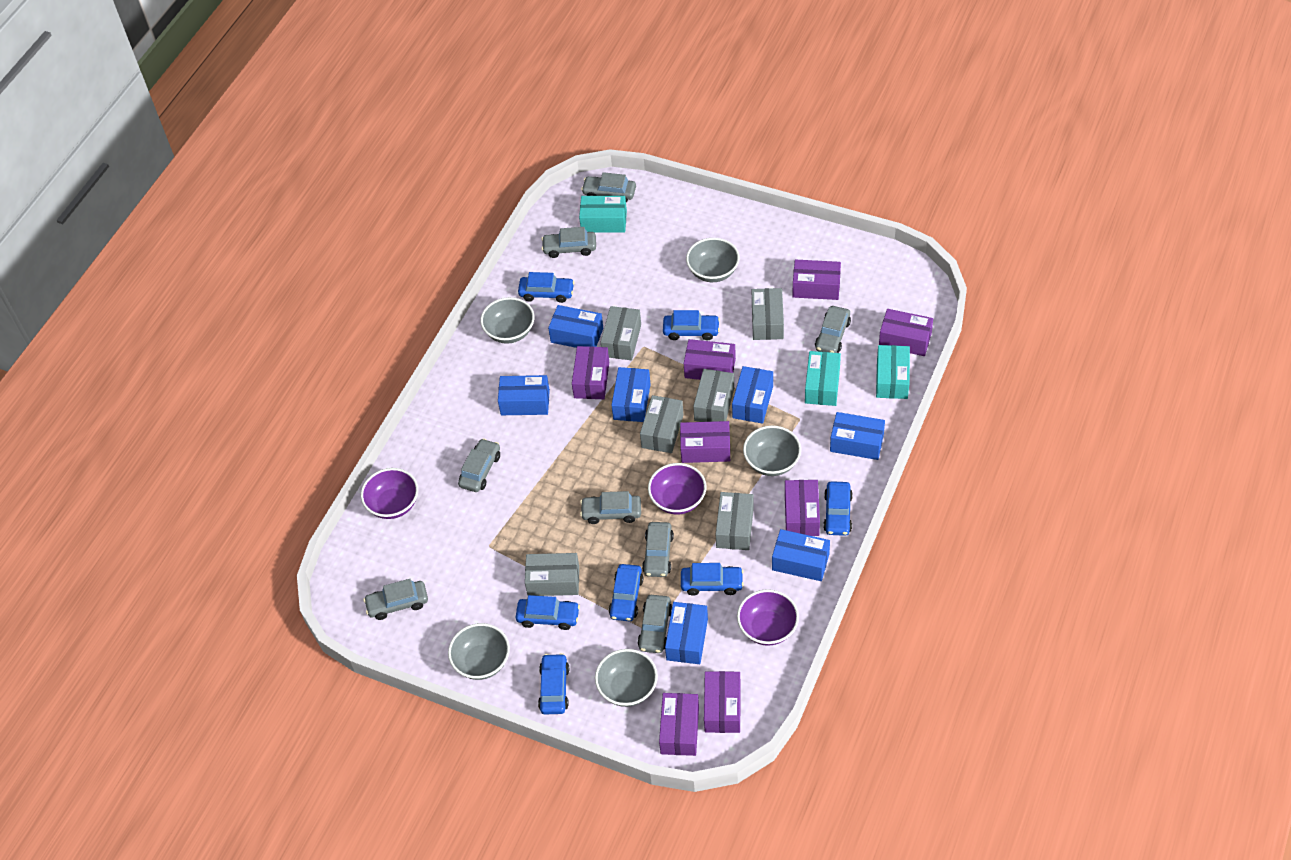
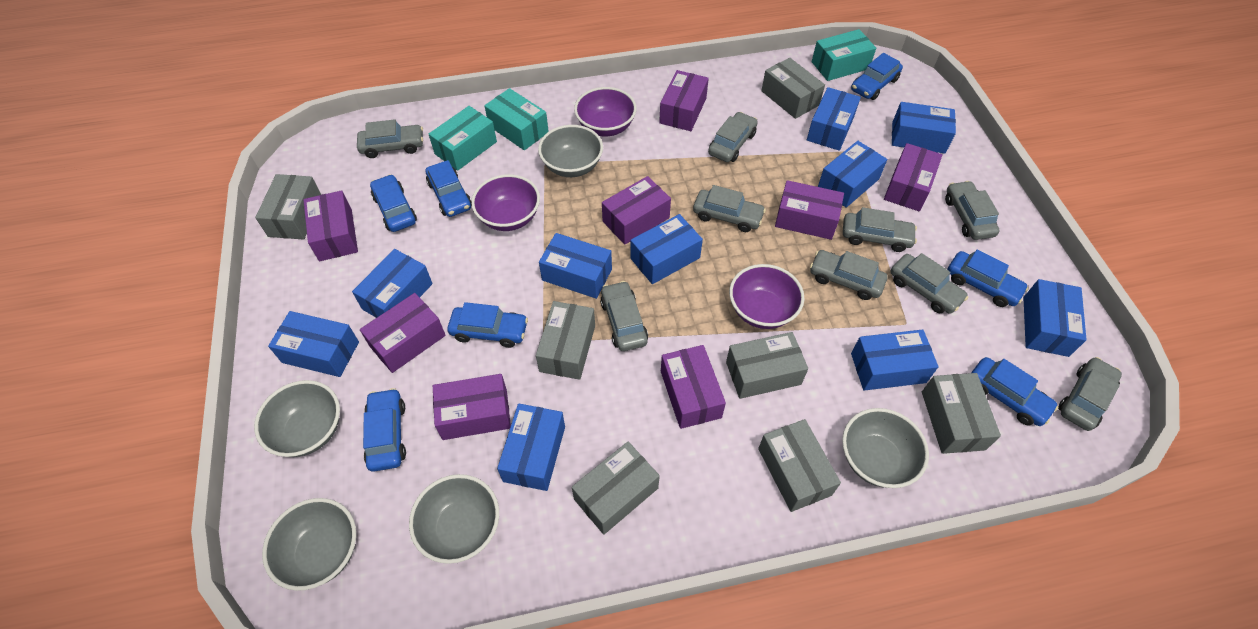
blue box: [498,375,550,415] [548,305,603,348] [611,367,650,422] [665,602,708,664] [732,366,773,424] [772,529,830,581] [830,412,885,460] = 7 -> [268,311,359,377] [352,249,433,318] [497,403,565,491] [539,233,612,299] [630,214,703,284] [807,87,861,151] [818,141,887,208] [851,330,938,391] [892,102,956,154] [1024,279,1087,357] = 10
grey box: [525,553,579,596] [601,306,641,360] [640,395,683,453] [693,369,734,422] [716,492,754,550] [752,288,784,340] = 6 -> [255,174,321,240] [536,301,595,380] [572,442,660,535] [726,332,808,399] [758,419,841,512] [761,58,825,119] [922,373,1001,454] = 7
grey car: [363,579,428,620] [458,438,500,492] [542,227,596,258] [580,491,641,524] [581,172,636,202] [637,595,672,653] [642,522,674,577] [815,306,851,353] = 8 -> [357,119,423,158] [600,281,648,351] [693,185,766,232] [708,112,758,162] [810,250,888,300] [843,207,917,252] [891,253,968,314] [945,181,1000,240] [1058,357,1122,431] = 9

